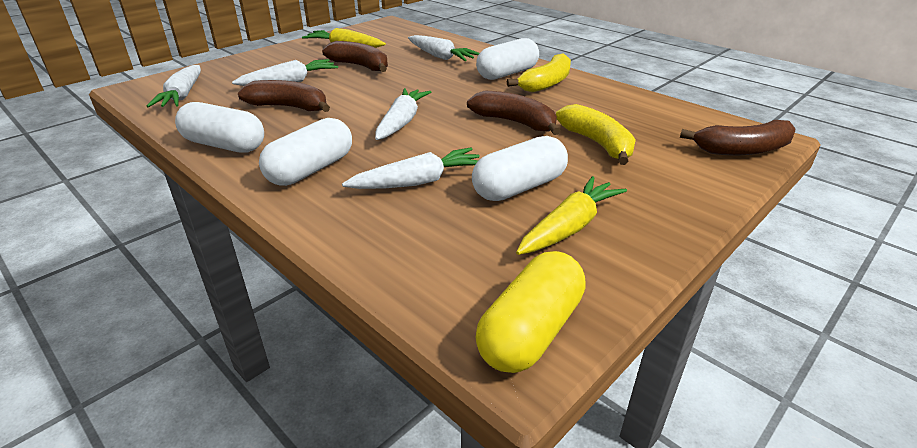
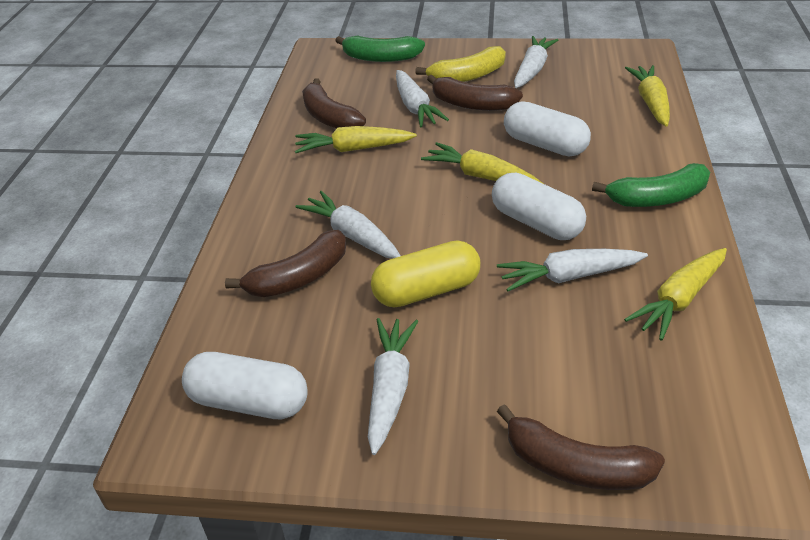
green banana: none = 0 -> [335,36,425,62] [592,163,710,207] = 2
white capsule: [175,102,264,153] [259,118,352,186] [472,136,568,201] [476,38,539,80] = 4 -> [182,352,308,419] [492,173,586,240] [504,101,591,156] = 3
yellow banana: [507,54,571,92] [556,104,636,165] = 2 -> [415,46,506,82] = 1
yellow carrot: [302,28,386,48] [516,176,627,255] = 2 -> [295,126,417,153] [421,142,542,183] [624,248,727,341] [625,65,670,127] = 4

